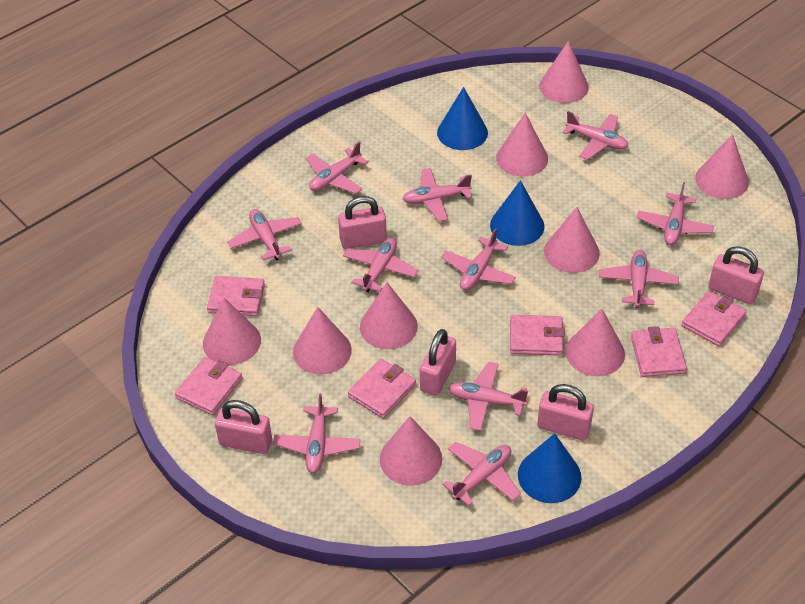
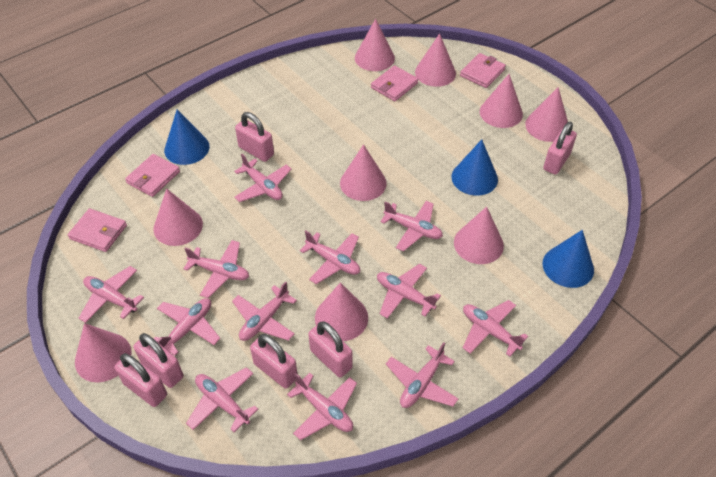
pink padlock: [215,400,272,454] [338,196,387,249] [420,329,456,396] [538,384,594,440] [709,246,764,304] = 5 -> [115,353,167,407] [134,333,183,388] [235,112,274,162] [250,334,298,389] [308,321,353,378] [543,122,577,175] = 6
pink plane: [227,209,302,260] [273,394,361,473] [306,142,368,194] [343,238,418,292] [403,168,472,222] [441,228,516,290] [443,442,521,506] [448,362,528,431] [563,111,628,160] [599,250,679,308] [637,182,714,245] = 11 -> [79,266,144,323] [153,298,220,356] [183,240,249,298] [186,367,258,432] [232,281,297,341] [234,154,291,202] [287,373,357,440] [300,231,360,284] [377,264,441,319] [380,201,443,251] [386,342,458,408] [463,300,528,357] = 12
pink wallet: [175,357,242,415] [207,276,265,316] [348,359,416,419] [510,315,565,356] [631,326,687,377] [681,291,747,347] = 6 -> [68,208,127,252] [125,154,180,197] [371,65,418,101] [460,53,506,88] = 4

